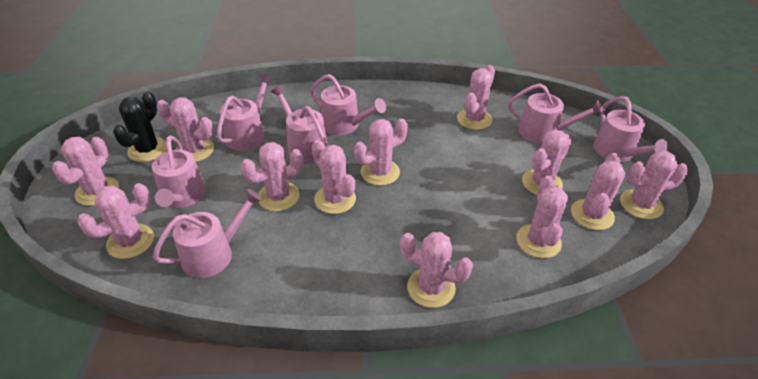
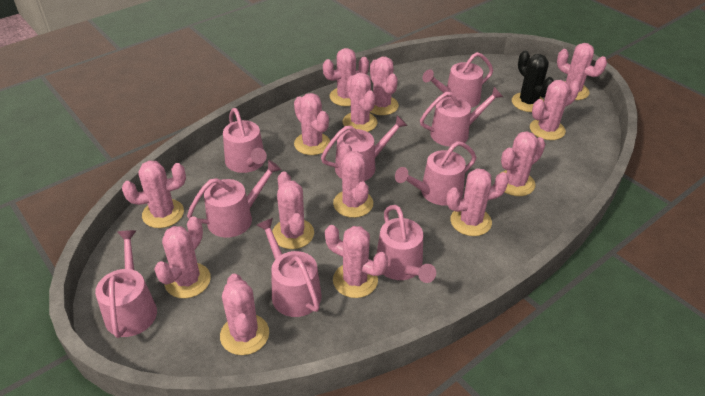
pink cactus: [52,137,119,206] [77,183,154,259] [157,97,214,162] [241,142,303,211] [312,139,356,214] [354,119,408,186] [400,232,473,308] [457,65,495,130] [517,176,568,258] [522,129,572,195] [571,153,625,230] [620,150,688,219] = 12 -> [122,160,186,228] [154,216,211,298] [220,273,269,355] [272,172,314,249] [294,93,330,155] [323,48,369,106] [325,225,388,298] [333,144,373,218] [343,73,377,132] [370,57,399,115] [446,168,509,236] [501,131,546,196] [530,80,580,140] [557,43,607,100] = 14
pink watering can: [152,136,206,208] [153,189,263,278] [217,74,274,151] [271,85,328,162] [310,74,386,135] [508,83,604,143] [593,96,669,162] = 7 -> [95,230,157,338] [187,160,281,238] [223,108,267,173] [257,218,322,317] [321,115,408,181] [377,205,436,283] [395,141,476,205] [420,87,503,147] [422,52,493,108] = 9

